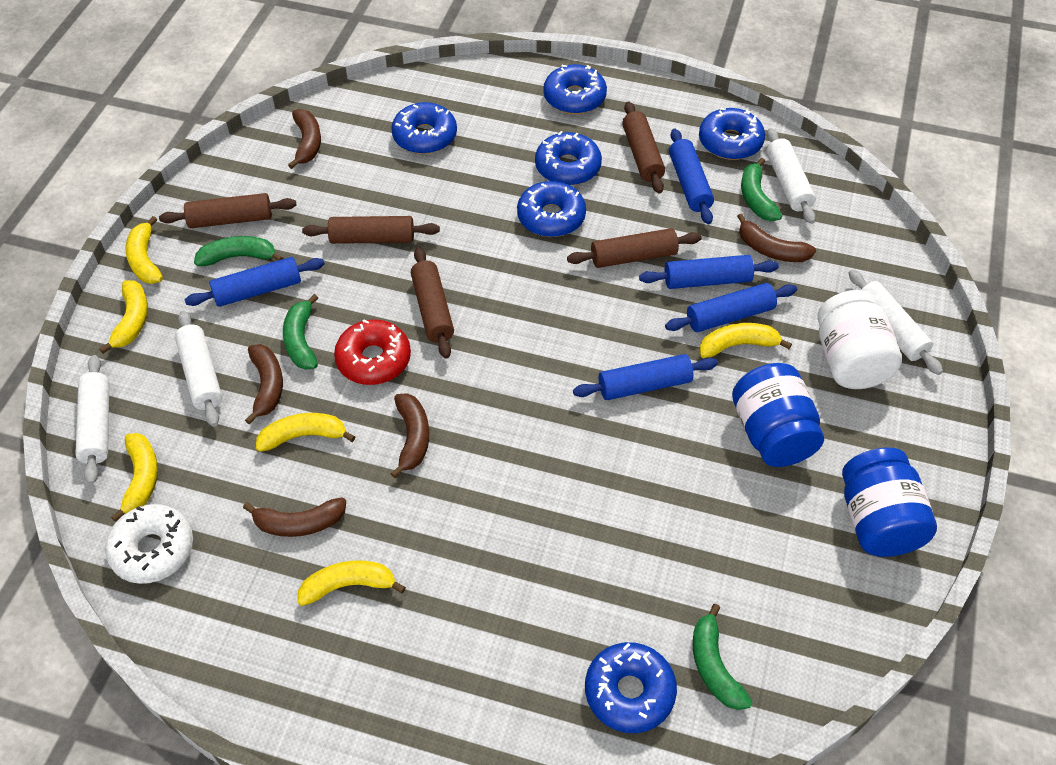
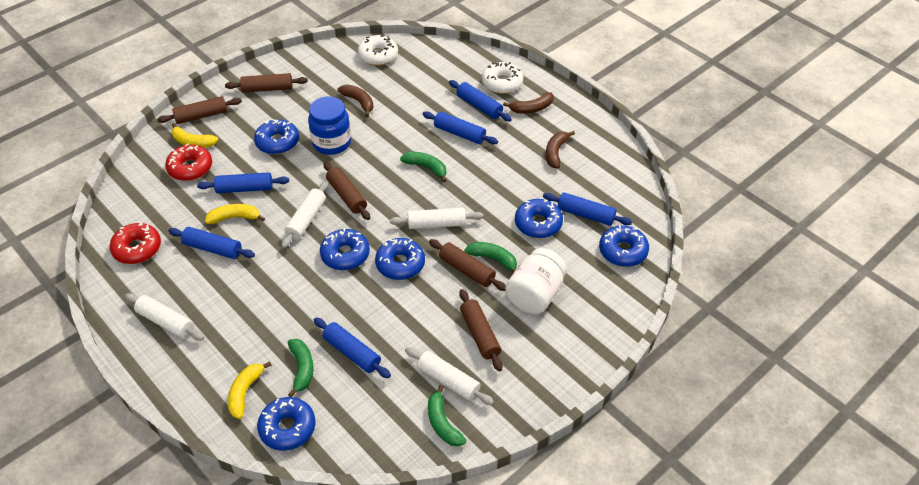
blue jar: [732,363,824,467] [842,447,937,557] = 2 -> [308,97,351,155] = 1
blue rolling pin: [185,257,325,307] [573,354,718,400] [639,255,779,289] [665,283,797,332] [669,129,714,224] = 5 -> [168,227,255,259] [197,172,289,193] [314,318,391,378] [422,111,498,144] [449,80,512,121] [543,192,632,226] = 6
brown banana: [243,497,346,537] [245,344,283,425] [288,109,321,169] [391,393,429,478] [737,214,816,262] = 5 -> [337,85,373,117] [503,92,554,113] [546,131,575,168] = 3
red donut: [334,319,411,385] = 1 -> [110,222,161,264] [165,144,212,181] = 2
white donut: [105,504,193,584] = 1 -> [358,34,398,66] [482,62,523,94] = 2
yellow banana: [99,280,148,354] [111,433,158,522] [125,216,163,284] [256,413,356,452] [297,561,406,606] [700,323,792,358] = 6 -> [172,123,218,148] [205,204,265,224] [228,361,272,419] = 3

